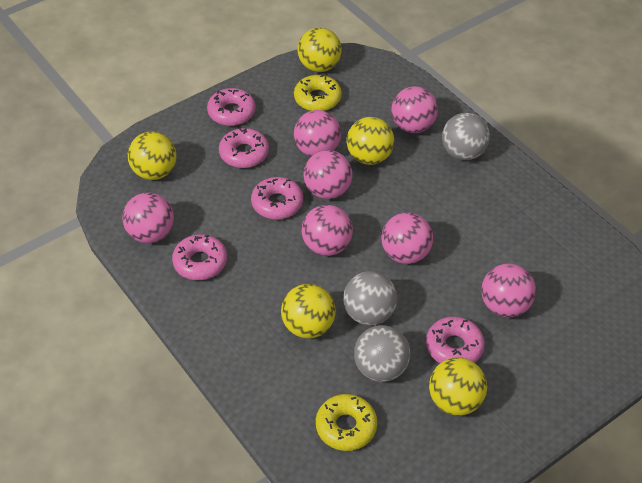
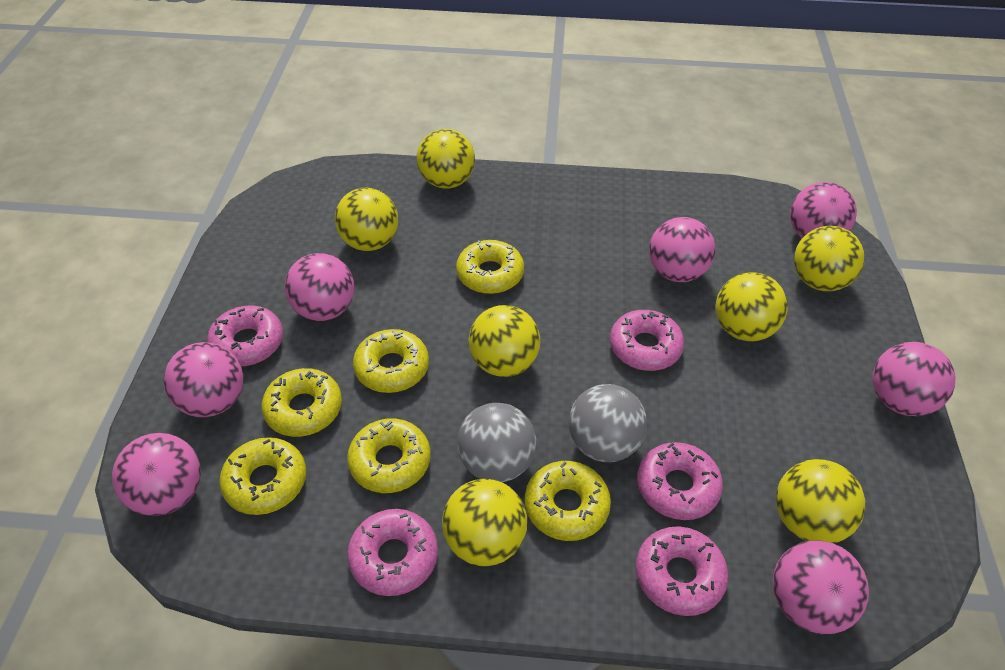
grey ball: [343,271,397,325] [354,325,410,382] [442,113,490,160] = 3 -> [457,403,536,482] [569,384,647,462] = 2
yellow ball: [128,132,176,180] [281,284,336,339] [298,28,342,72] [347,117,394,165] [429,357,487,416] = 5 -> [335,188,398,251] [417,129,475,189] [442,479,527,566] [468,305,540,377] [716,272,788,341] [776,459,865,543] [794,226,864,291] = 7
yellow donut: [294,75,342,111] [316,394,377,451] = 2 -> [219,437,306,515] [261,368,342,437] [347,418,431,493] [353,329,429,393] [456,240,524,294] [525,461,611,541] = 6

